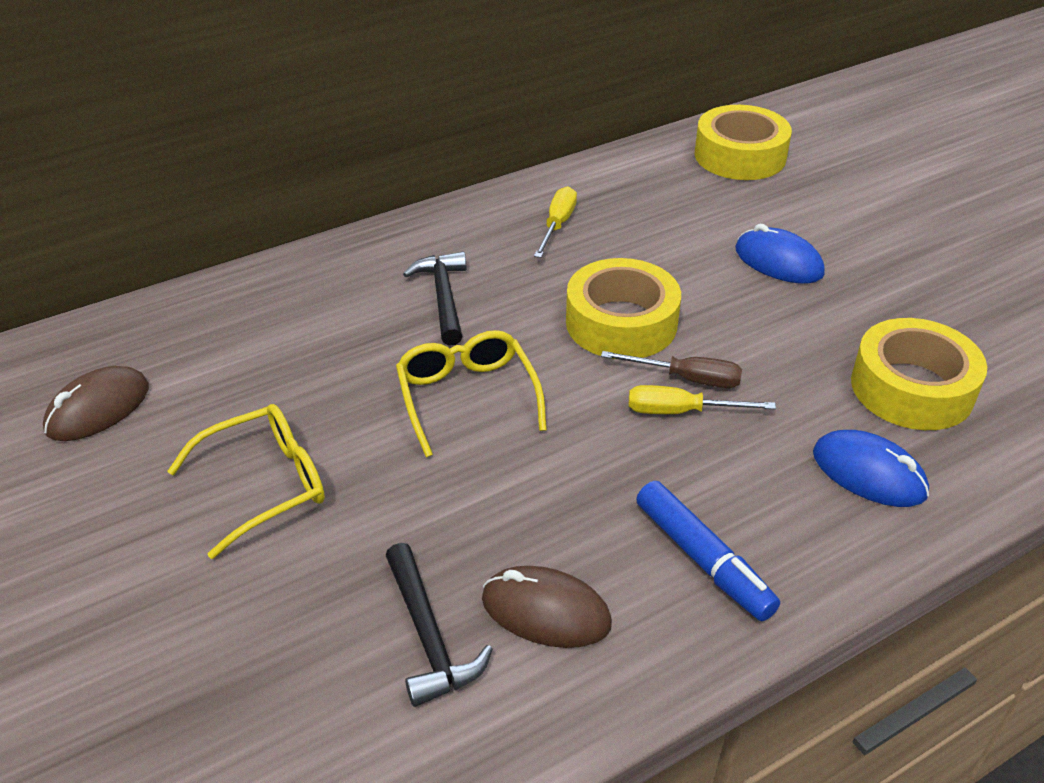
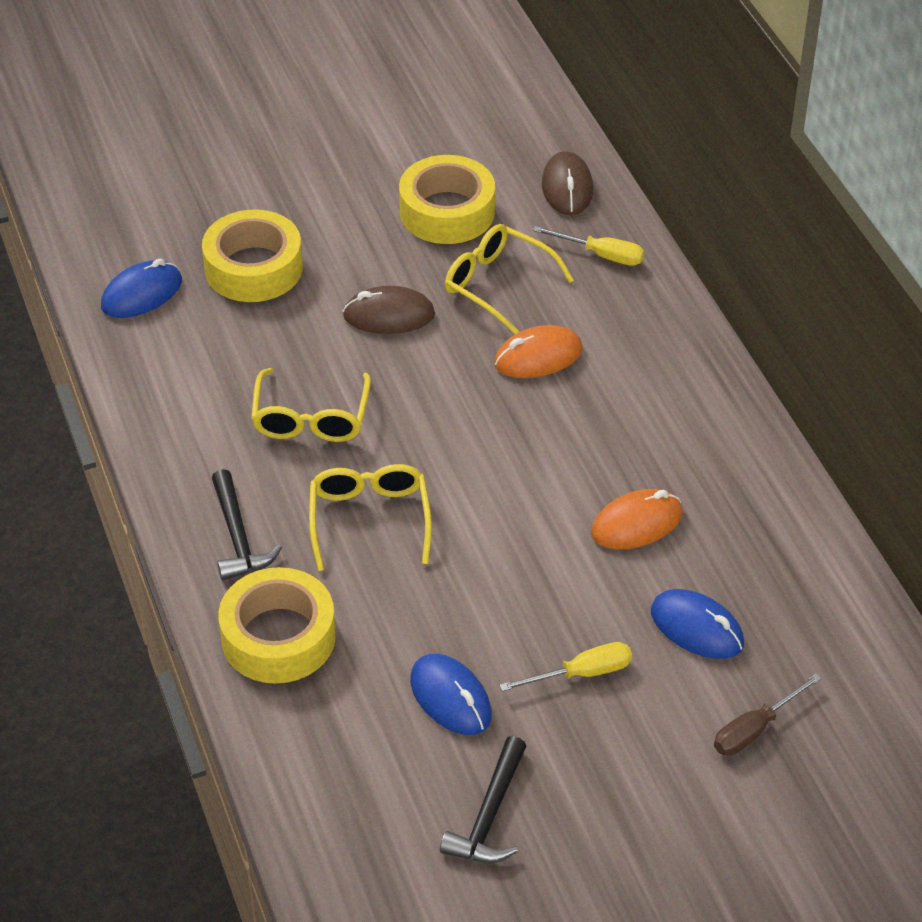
blue marker: [636,481,780,621] = 1 -> none = 0
blue mouse: [735,224,825,284] [813,430,929,507] = 2 -> [101,259,182,318] [410,654,492,735] [651,589,744,659] = 3
orange mouse: none = 0 -> [494,325,583,378] [591,489,683,550] = 2
yellow glasses: [167,404,325,559] [396,330,547,457] = 2 -> [251,368,371,442] [309,464,432,571] [445,224,574,334] = 3

